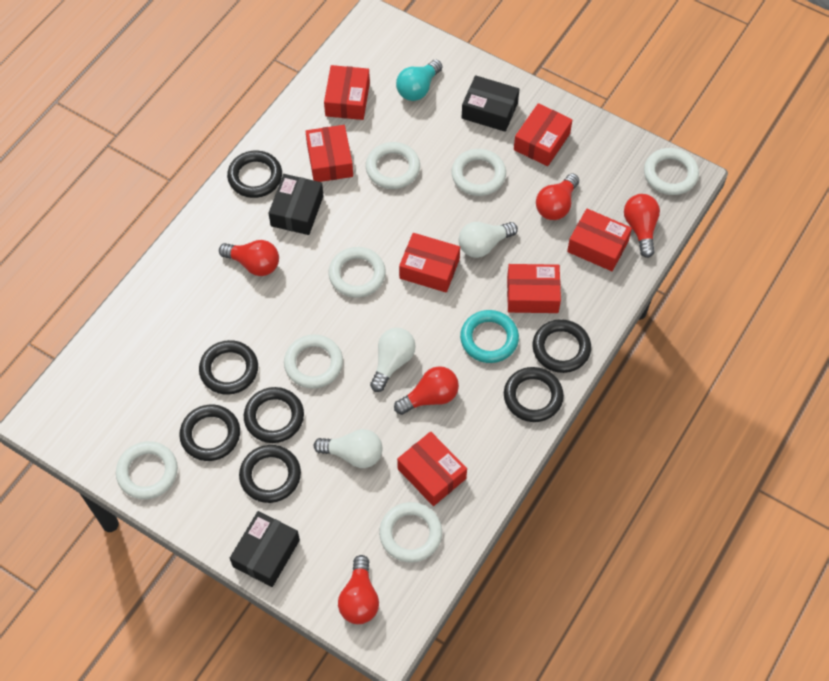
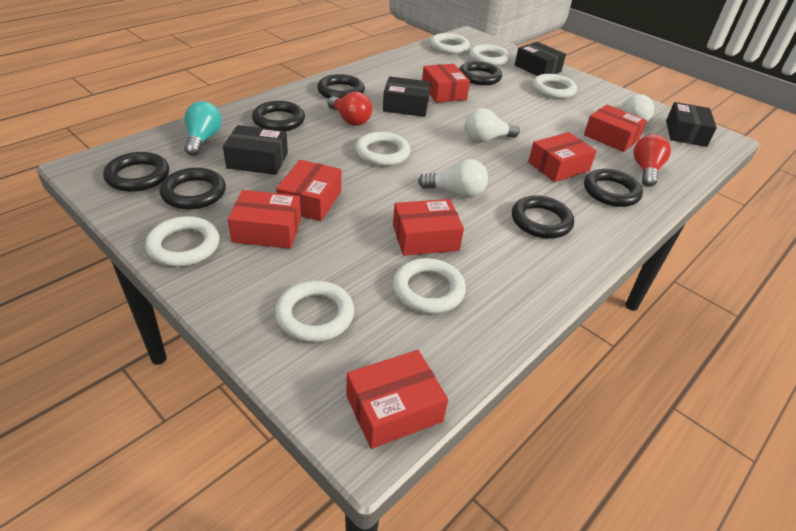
black box: [230,511,300,587] [269,174,323,235] [462,75,519,132] = 3 -> [223,125,288,175] [383,76,431,117] [515,42,566,76] [666,102,717,147] = 4
red light bulb: [219,240,279,276] [338,555,379,624] [394,366,459,415] [536,174,579,220] [624,194,660,258] = 5 -> [328,92,372,126] [633,134,671,187] = 2
turquoise ring: [460,310,519,363] = 1 -> none = 0

